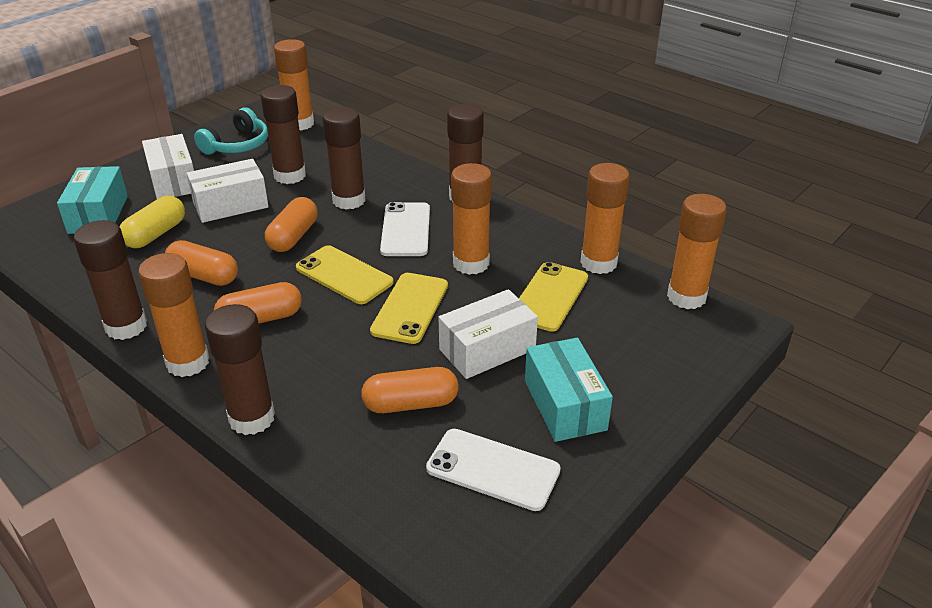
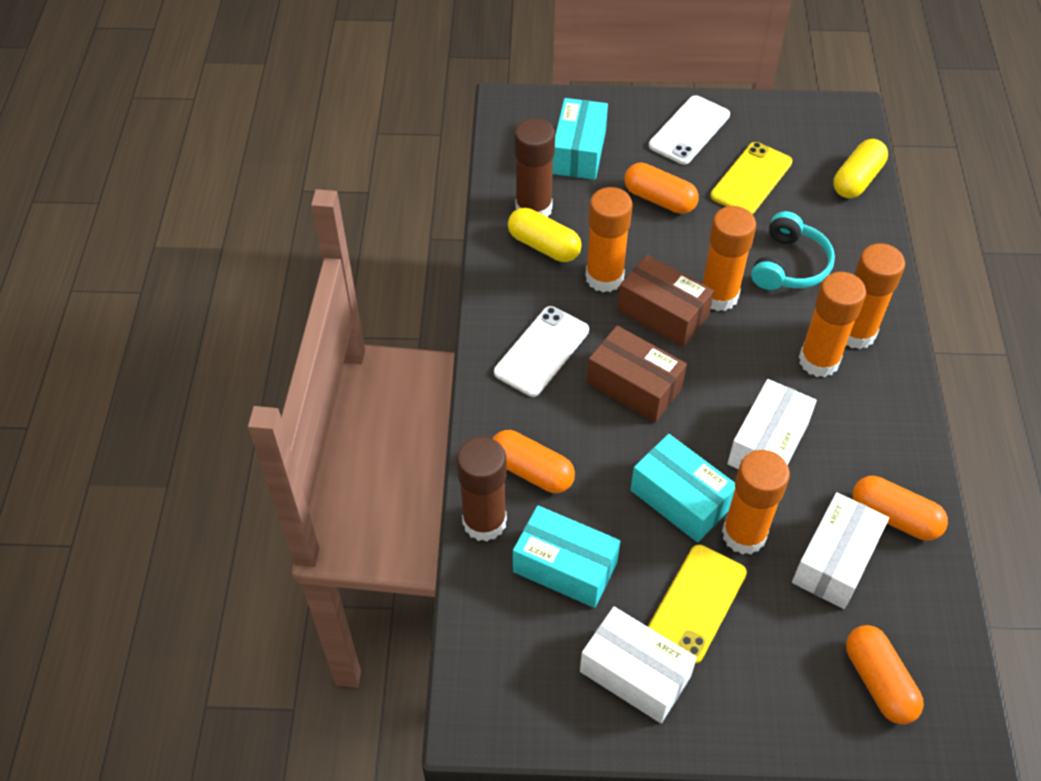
brown box: none = 0 -> [587,326,687,422] [617,255,714,347] = 2
brown glue stick: [74,220,147,340] [205,304,275,435] [261,85,306,184] [323,107,366,210] [447,104,484,202] = 5 -> [457,437,507,542] [514,118,555,217] = 2
turquoise box: [57,166,128,234] [525,338,613,442] = 2 -> [513,505,620,608] [552,98,608,180] [630,434,735,543] = 3
yellow capsule: [120,196,185,248] = 1 -> [508,208,581,262] [833,139,888,198] = 2
yellow phone: [296,245,394,304] [370,273,448,344] [519,262,588,332] = 3 -> [648,545,747,664] [710,142,792,214] = 2

